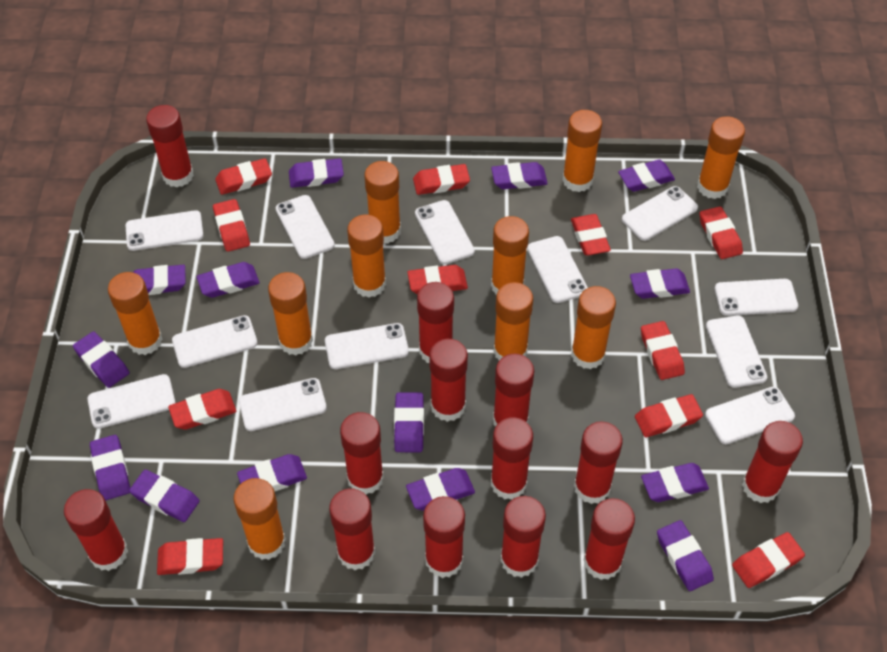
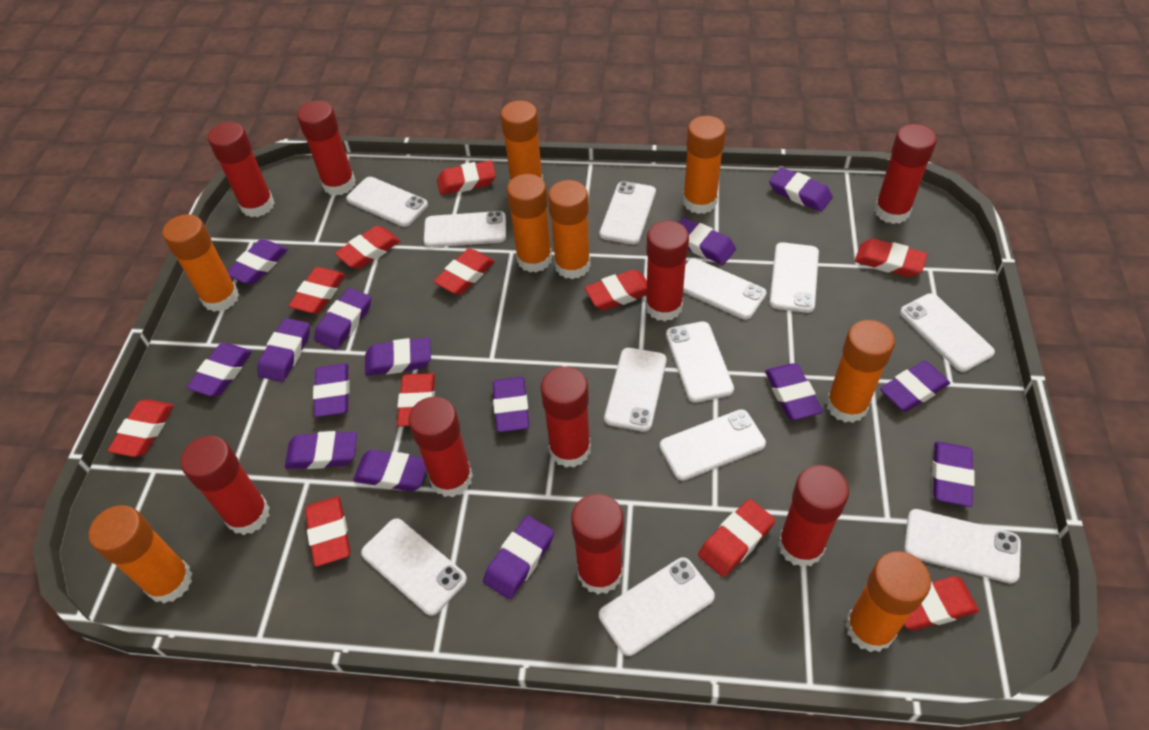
orange glue stick: [108,272,163,355] [234,478,286,560] [268,272,313,355] [347,215,386,298] [364,161,401,244] [491,216,529,295] [493,282,533,360] [562,110,602,192] [571,286,616,369] [697,116,745,199] = 10 -> [89,505,193,603] [162,214,239,312] [500,101,543,181] [507,174,552,273] [548,180,591,279] [683,116,726,214] [826,320,895,423] [845,551,931,652] = 8
purple eraser: [73,331,129,388] [90,435,130,501] [129,470,200,522] [133,265,186,295] [196,262,259,298] [237,454,307,491] [289,158,344,188] [394,393,424,452] [406,468,475,511] [491,162,548,189] [618,160,675,192] [630,268,690,299] [641,463,709,502] [657,520,714,591] = 14 -> [186,343,252,396] [227,239,288,284] [257,318,310,382] [285,431,357,469] [313,363,349,417] [314,288,371,350] [353,450,427,492] [365,337,431,376] [483,516,554,599] [493,377,529,432] [678,218,736,265] [765,363,823,420] [769,167,833,212] [880,361,950,412] [932,442,975,507] = 15
red glue stick: [64,489,128,571] [146,105,194,188] [329,488,375,570] [340,412,384,495] [417,282,454,363] [423,496,465,578] [429,339,468,422] [491,417,533,500] [493,354,534,427] [500,496,546,578] [574,421,623,504] [583,498,635,580] [742,421,803,503] = 13 -> [180,436,270,535] [208,122,274,217] [297,100,356,196] [408,397,473,497] [541,366,591,468] [571,494,624,594] [645,221,689,321] [778,465,849,567] [874,124,937,224] = 9

